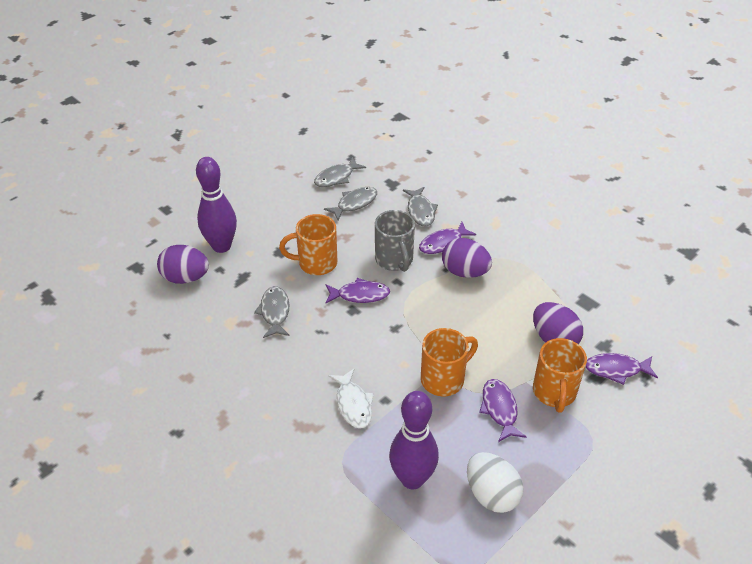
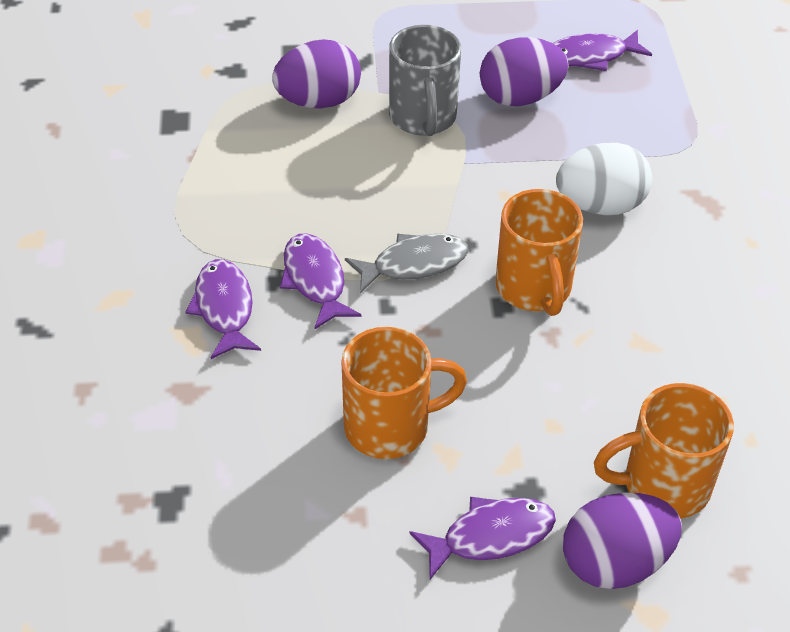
grey fish: [254,286,290,338] [314,157,366,187] [324,187,377,220] [403,187,438,227] = 4 -> [345,234,469,294] = 1
purple bowling pin: [196,157,237,253] [389,391,439,489] = 2 -> none = 0
white fish: [328,368,374,428] = 1 -> none = 0

